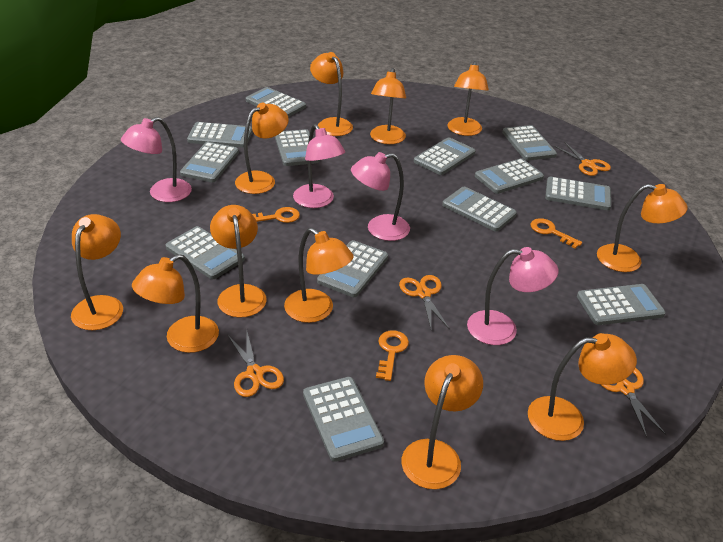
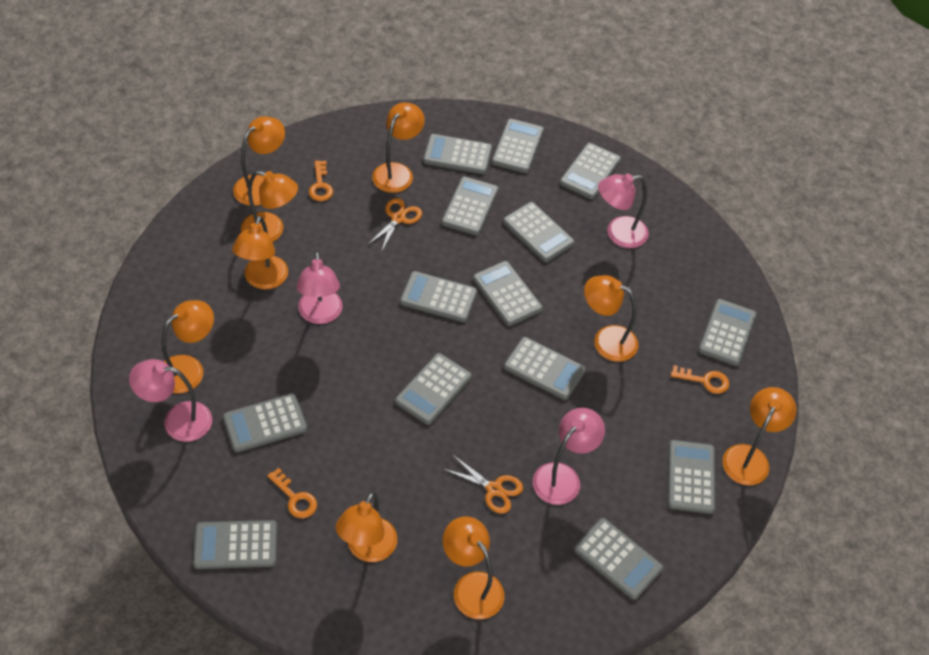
grey calculator: [166,226,245,279] [180,142,239,182] [187,122,252,148] [246,87,306,117] [275,129,320,166] [303,377,384,462] [317,240,388,297] [414,137,476,175] [442,187,517,231] [475,158,544,194] [502,125,557,161] [545,176,611,210] [577,284,666,325] = 13 -> [193,520,277,569] [223,393,307,452] [395,353,472,425] [400,271,478,322] [423,134,492,174] [442,176,499,235] [473,261,543,326] [492,119,544,173] [503,202,575,262] [504,337,586,400] [560,143,621,199] [574,518,663,600] [668,440,715,514] [698,299,757,366] = 14
orange lamp: [71,214,123,330] [132,254,219,353] [210,205,267,318] [235,103,289,194] [284,228,354,323] [310,52,353,136] [370,68,406,144] [402,355,483,489] [447,61,489,136] [528,333,637,441] [597,184,688,272] = 11 -> [161,300,214,393] [232,216,288,289] [233,116,285,206] [241,170,298,242] [335,492,397,562] [372,102,425,193] [443,516,504,619] [584,275,638,362] [723,387,797,485] = 9
orange scissors: [227,332,284,397] [399,275,450,330] [554,142,611,176] [600,368,666,438] = 4 -> [367,198,422,252] [443,455,523,514] = 2

